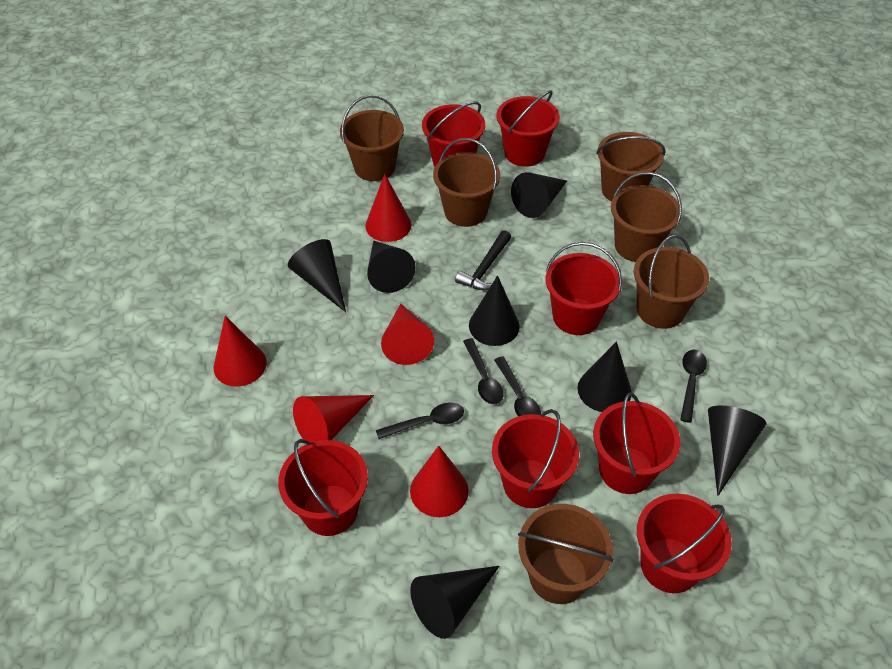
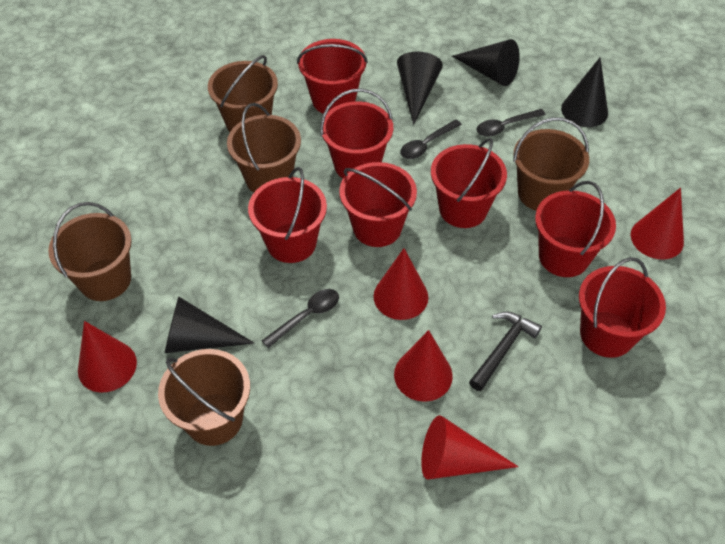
black cone: [288,239,346,312] [367,241,416,293] [410,566,499,639] [469,276,520,346] [511,172,567,218] [578,341,632,412] [708,406,766,496] = 7 -> [165,297,255,353] [397,51,443,125] [452,39,520,86] [561,58,608,127] = 4
black spoon: [376,403,464,439] [463,338,504,404] [494,357,541,416] [680,350,707,423] = 4 -> [262,289,339,348] [400,120,462,159] [476,109,546,137] = 3
brown bucket: [340,95,404,181] [433,138,500,227] [518,504,614,604] [596,132,666,202] [611,172,682,262] [634,234,709,329] = 6 -> [48,202,132,301] [158,349,250,446] [208,55,278,132] [227,103,301,193] [513,117,589,211] = 5

